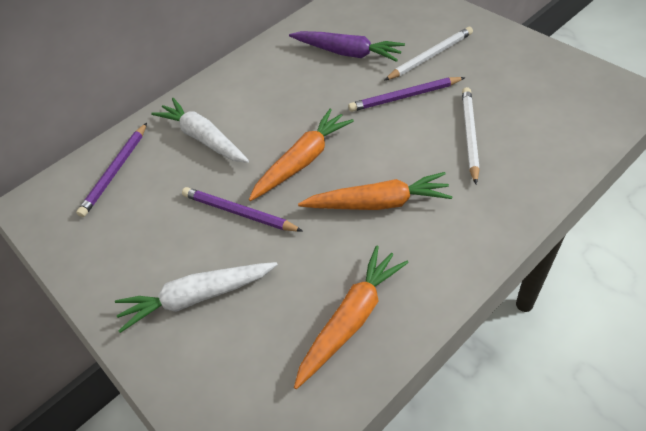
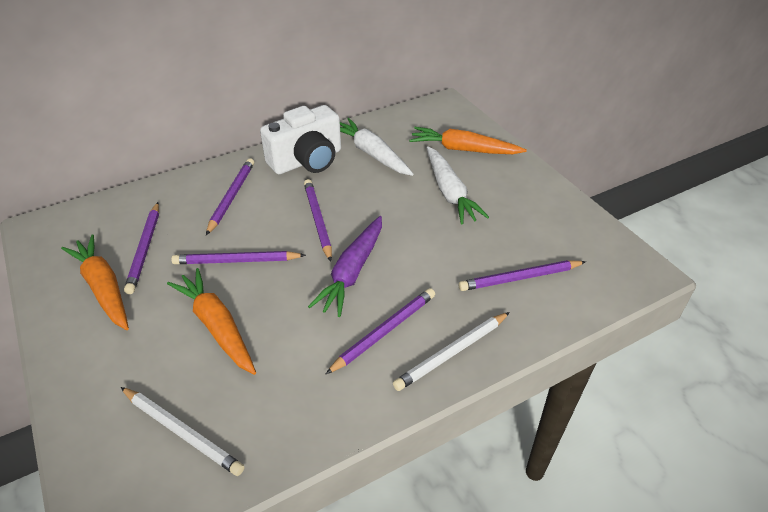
purple pencil: [76,123,147,217] [182,187,302,232] [348,77,465,112] = 3 -> [124,202,159,294] [171,251,306,264] [206,158,254,235] [304,179,332,262] [326,288,435,374] [459,260,586,291] = 6
white camera: none = 0 -> [260,105,341,174] = 1

